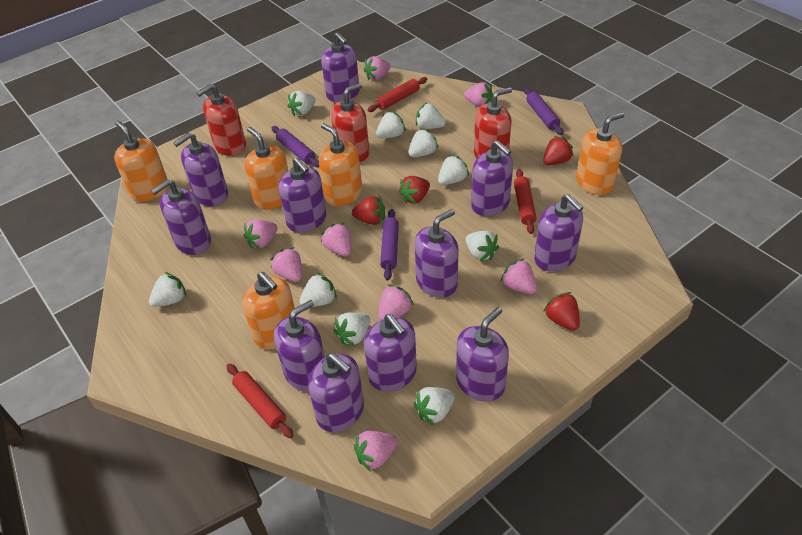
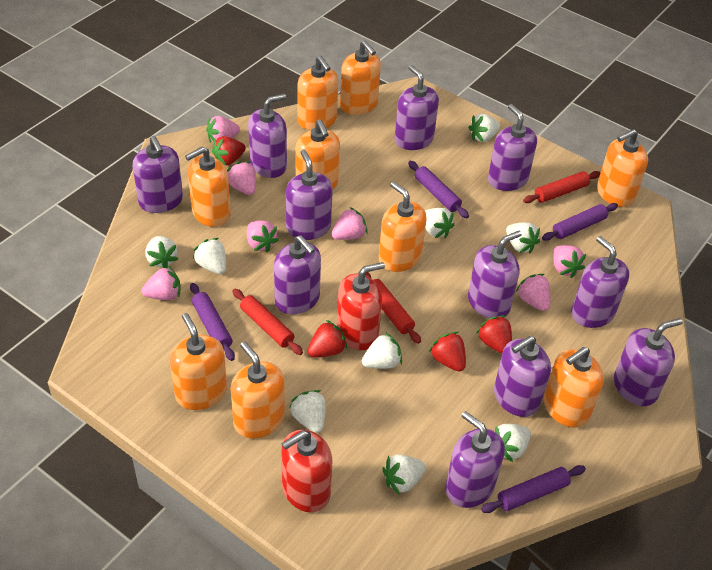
orange soap dispenser: [114,121,168,202] [242,272,297,349] [245,127,288,210] [319,123,362,206] [576,112,624,195] = 5 -> [170,313,227,410] [185,147,231,227] [231,341,285,438] [296,119,340,189] [297,56,338,130] [340,40,381,115] [379,182,427,272] [543,347,604,428] [597,129,648,207] = 9
pink strawberry: [244,219,278,249] [270,247,302,282] [321,223,351,257] [354,431,398,472] [364,56,391,81] [379,284,414,320] [464,82,493,107] [500,258,537,294] = 8 -> [142,266,180,300] [206,116,240,143] [227,162,256,195] [247,220,279,252] [332,207,368,240] [516,274,550,311] [553,245,586,278] = 7
purple rolling pin: [272,126,319,167] [380,209,399,280] [524,88,563,135] = 3 -> [190,283,235,361] [408,161,469,218] [481,465,586,513] [542,203,618,241] = 4
red soap dispenser: [196,84,246,156] [331,83,369,162] [474,87,512,159] = 3 -> [281,430,333,512] [337,262,385,350] = 2
white strawberry: [149,272,186,307] [288,91,316,116] [299,273,337,307] [334,312,370,346] [376,111,406,139] [408,129,439,157] [414,387,455,425] [416,103,446,129] [438,155,469,185] [465,231,499,261] = 10 -> [145,236,178,268] [193,238,226,274] [289,390,325,433] [362,332,402,369] [382,454,426,495] [425,208,454,238] [468,114,500,142] [495,424,531,462] [506,223,540,253] = 9

